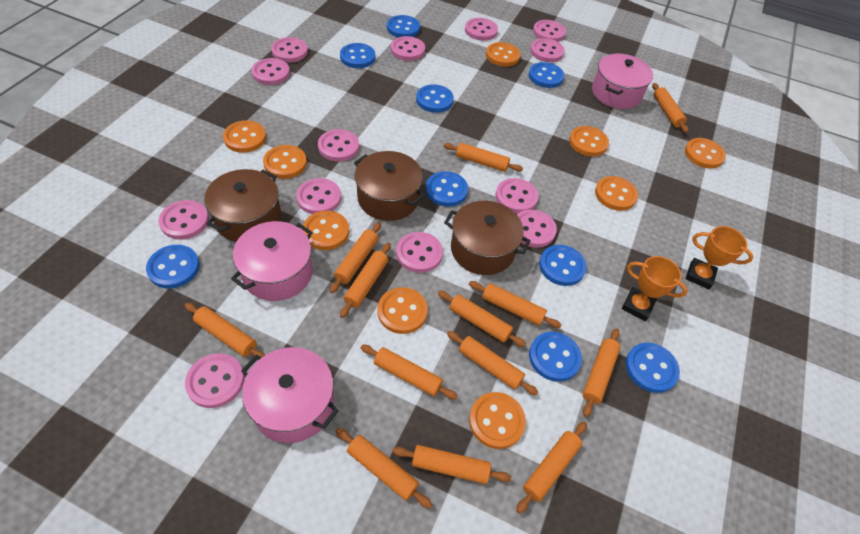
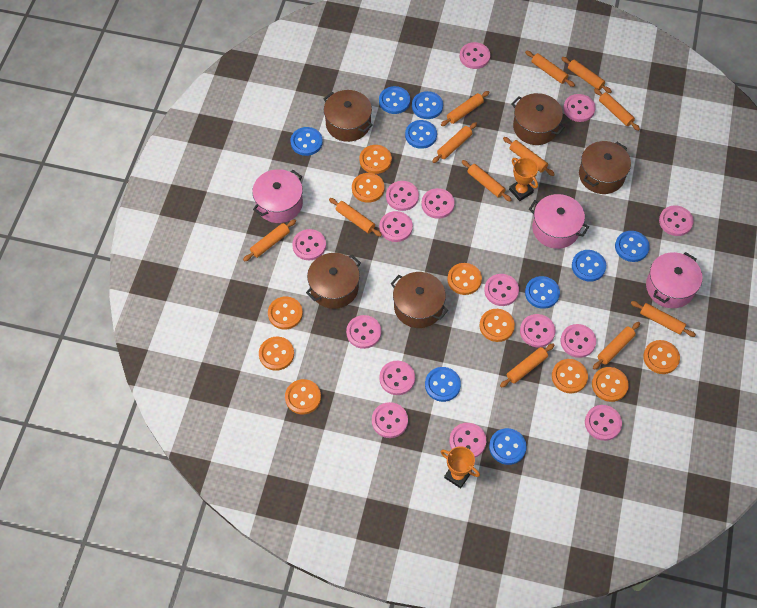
brown pot: [205,169,281,242] [354,151,425,221] [444,201,531,275] = 3 -> [306,253,361,309] [324,90,373,142] [390,272,448,328] [511,93,565,145] [579,141,631,194] = 5
orange button: [223,120,266,153] [263,145,307,179] [302,211,349,250] [378,287,428,334] [469,392,526,449] [486,42,520,67] [569,126,609,156] [595,176,638,211] [685,138,726,169] = 9 -> [259,337,294,371] [268,296,303,330] [285,379,321,414] [352,173,384,203] [360,145,392,174] [447,263,482,295] [479,309,515,342] [552,359,588,393] [592,367,629,402] [643,340,680,374] = 10
orange rolling pin: [185,303,265,360] [330,222,381,293] [336,428,432,509] [340,243,391,318] [361,345,458,400] [392,445,511,484] [438,291,526,347] [444,143,523,172] [447,331,538,395] [469,281,561,328] [516,422,587,514] [583,328,621,417] [652,83,688,133] = 13 -> [243,219,296,262] [329,198,382,237] [432,122,477,163] [441,91,490,126] [462,160,512,201] [500,343,554,388] [503,137,555,176] [525,51,575,87] [561,57,612,93] [593,322,640,370] [594,88,640,131] [631,301,696,337] = 12
pink button: [159,200,209,239] [185,353,244,408] [251,58,290,85] [271,37,308,63] [296,178,341,214] [318,129,359,161] [391,36,425,61] [396,232,443,273] [465,18,498,41] [496,178,539,213] [517,210,557,248] [530,38,565,62] [533,20,566,42] = 13 -> [292,229,326,260] [346,315,381,349] [372,402,408,438] [379,211,413,242] [379,361,415,395] [386,181,419,211] [421,188,454,219] [449,423,486,458] [460,42,490,69] [484,274,519,306] [520,314,556,347] [560,324,596,358] [563,94,596,122] [585,405,622,441] [659,205,694,236] = 15

